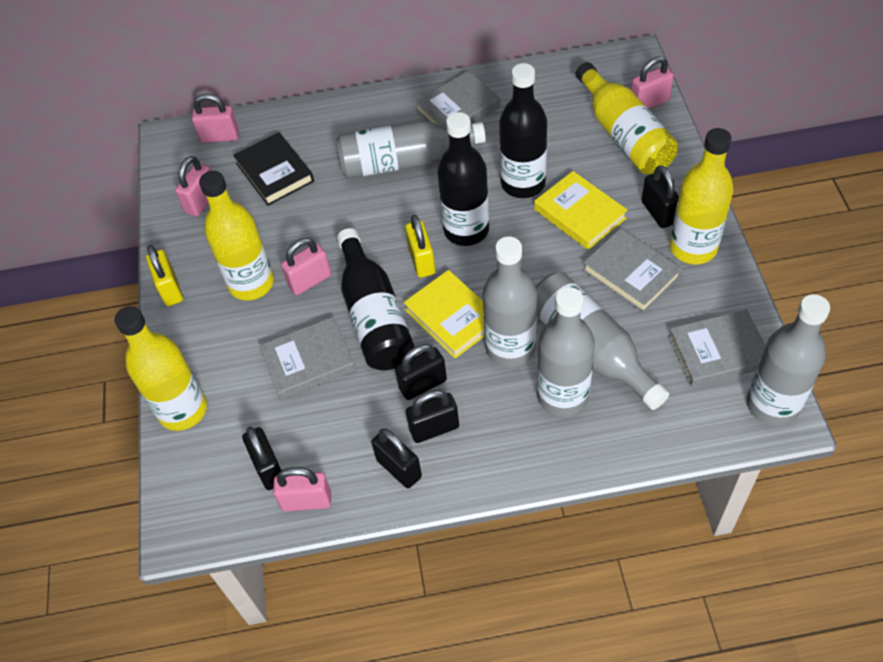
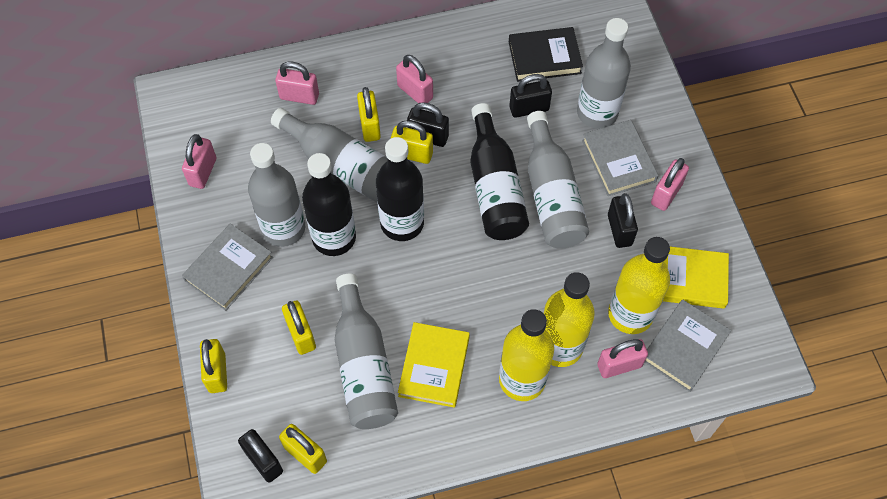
black padlock: [242,427,281,490] [371,428,422,488] [395,344,447,400] [406,390,459,443] [642,165,679,228] = 5 -> [238,429,283,483] [407,102,449,147] [509,74,552,118] [608,193,638,248] = 4
grey book: [259,317,356,400] [415,71,500,127] [583,228,682,313] [668,310,766,387] = 4 -> [182,223,273,311] [582,120,658,196] [645,300,731,392] = 3
yellow bottle: [114,306,207,431] [199,171,274,301] [576,62,678,174] [670,128,734,264] = 4 -> [499,309,554,401] [544,272,595,367] [608,237,670,334] = 3
yellow padlock: [146,245,183,306] [405,215,435,278] = 2 -> [200,339,227,393] [279,424,327,474] [282,300,316,355] [357,87,381,142] [391,120,433,164] = 5

